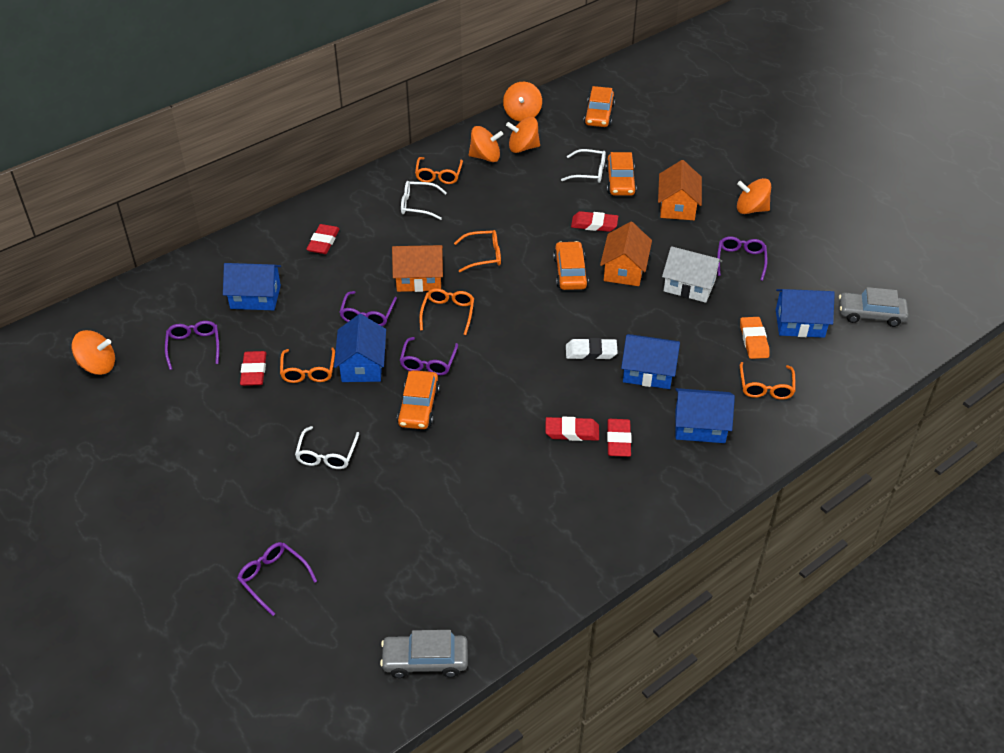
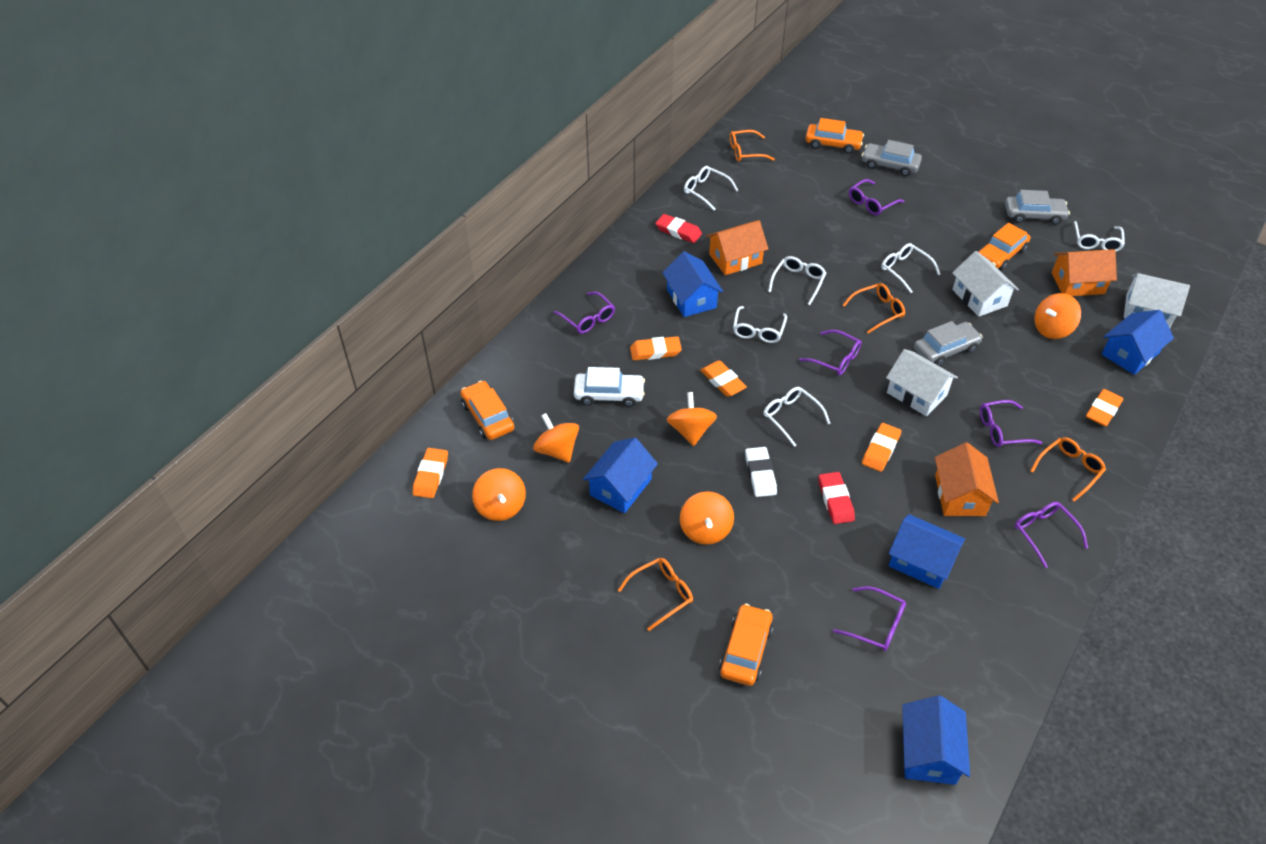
grey car: [380,630,468,678] [839,287,909,327] = 2 -> [862,140,922,176] [914,321,983,366] [1005,190,1070,225] = 3
orange eraser: [740,317,769,359] = 1 -> [412,448,448,498] [630,336,682,360] [700,360,747,397] [862,423,901,472] [1086,389,1123,427] = 5
orange glasses: [280,348,335,383] [415,157,463,184] [419,288,474,335] [454,230,501,272] [740,362,796,400] = 5 -> [618,558,693,631] [730,130,775,162] [843,283,905,334] [1030,437,1106,502] = 4
purple glasses: [165,321,219,370] [237,542,317,616] [339,291,397,326] [400,337,458,375] [717,237,768,281] = 5 -> [553,291,615,334] [799,330,862,375] [833,586,906,651] [849,179,904,215] [980,400,1042,447] [1015,502,1088,568] = 6
red eraser: [240,351,266,386] [306,224,339,254] [545,417,599,441] [571,211,618,232] [607,419,632,457] = 5 -> [656,214,702,243] [819,472,855,524] = 2
white car: none = 0 -> [574,367,645,407] = 1
white glasses: [295,426,359,469] [401,181,447,220] [561,149,606,183] = 3 -> [684,166,738,210] [733,306,787,343] [764,387,830,447] [768,256,826,305] [881,243,940,293] [1074,221,1125,252] = 6
white house: [662,246,722,303] = 1 -> [886,349,958,416] [952,251,1019,317] [1124,273,1190,328] = 3

